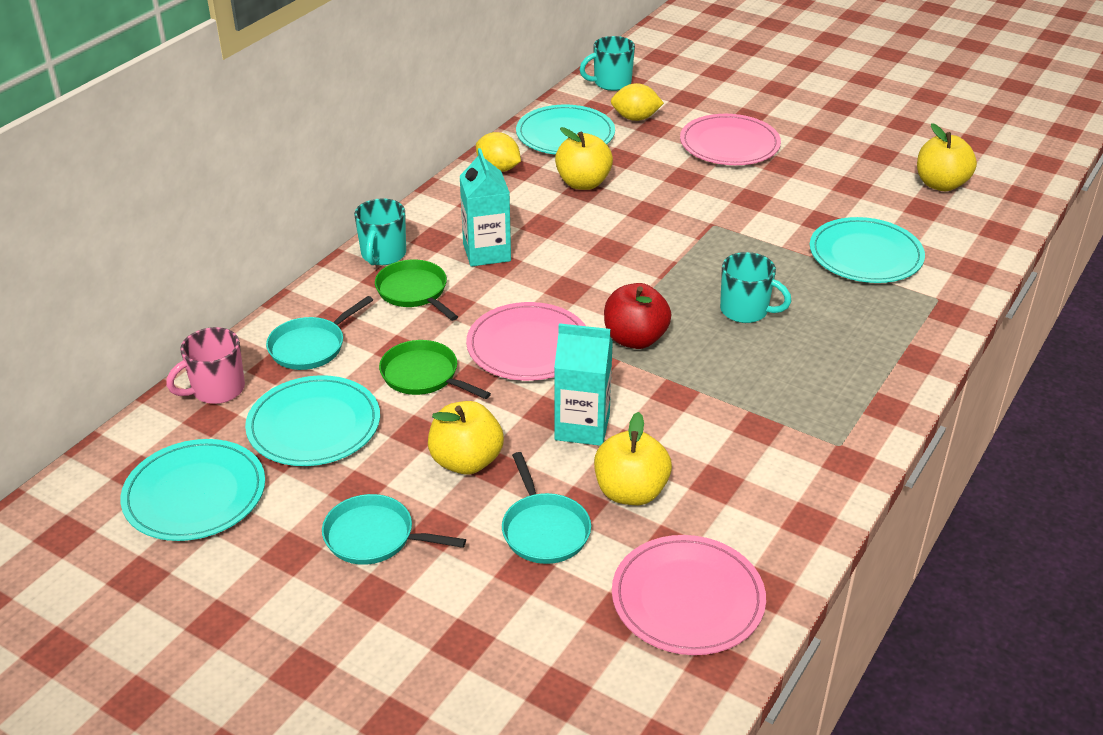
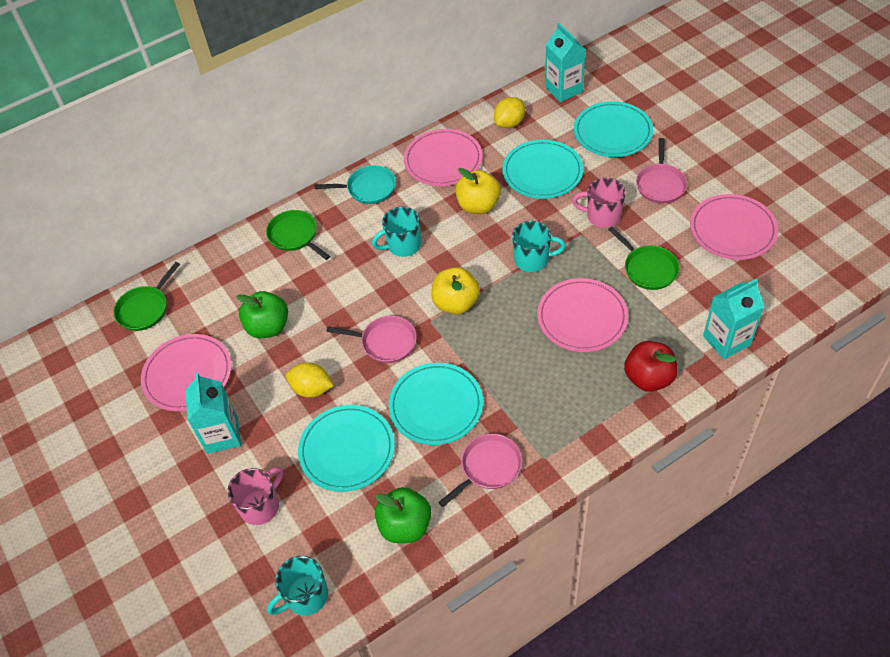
green apple: none = 0 -> [236,291,288,338] [375,487,431,543] = 2
green pan: [375,260,458,321] [379,340,491,399] = 2 -> [113,262,180,331] [266,210,330,260] [608,226,679,290] = 3
pink mug: [166,327,245,404] = 1 -> [227,467,283,525] [572,178,626,228] = 2
pink pan: none = 0 -> [326,316,417,363] [438,434,522,507] [636,138,687,203] = 3
pink plate: [466,302,586,381] [612,535,766,655] [680,114,781,165] = 3 -> [141,334,232,411] [404,129,483,186] [537,278,628,352] [690,194,778,260] = 4
turquoise carton: [459,148,511,267] [554,323,613,446] = 2 -> [185,372,241,454] [545,23,586,102] [703,279,765,359] = 3
turquoise pan: [266,296,373,370] [322,494,466,565] [502,452,591,564] = 3 -> [314,165,396,204] = 1
yellow apple: [428,401,504,475] [555,127,613,190] [594,412,672,505] [917,123,977,191] = 4 -> [431,267,480,315] [456,168,501,214] = 2

